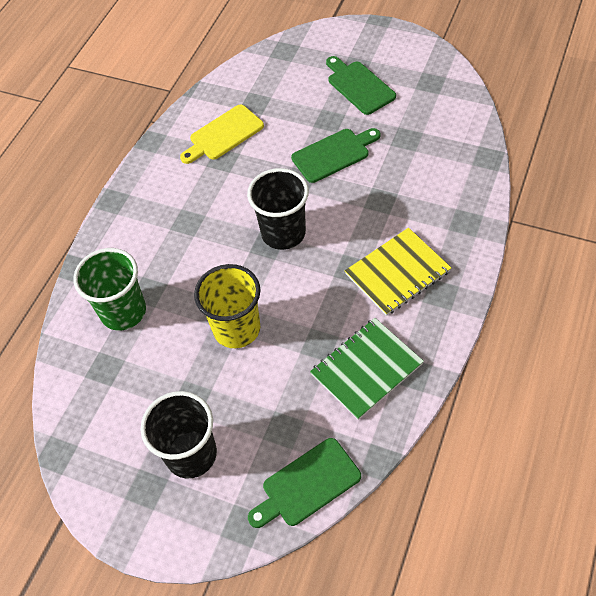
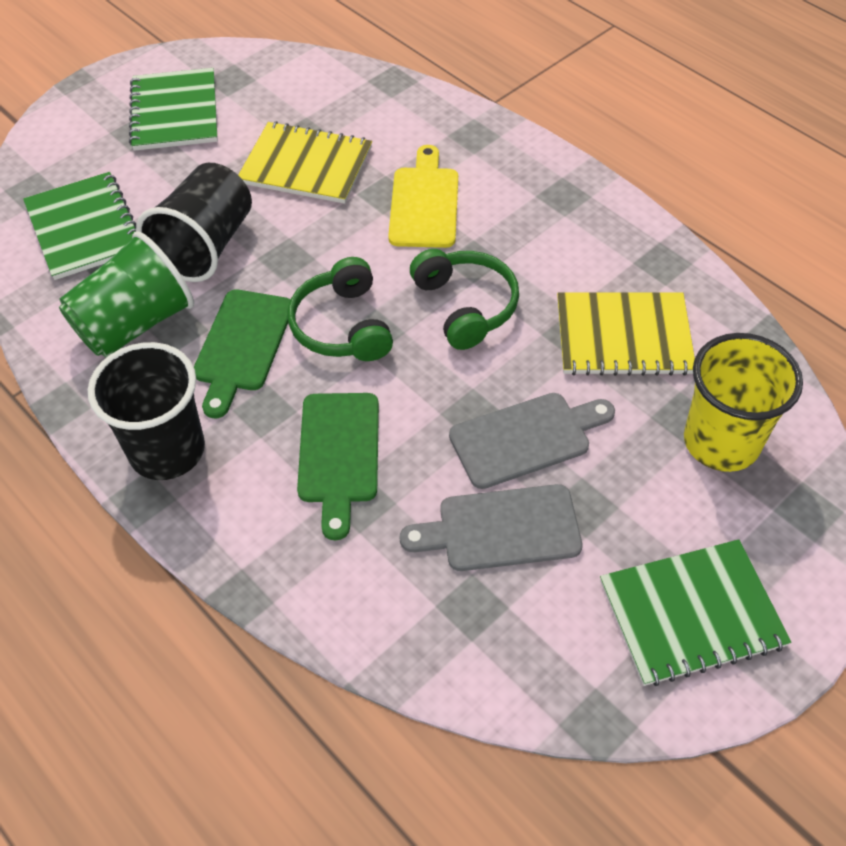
green cutting board: [248,438,361,528] [291,128,380,183] [326,56,396,115] = 3 -> [194,290,290,418] [297,393,379,540] = 2
green headphones: none = 0 -> [287,257,393,361] [410,249,519,350] = 2
green notebook: [310,318,424,420] = 1 -> [23,172,136,280] [129,68,218,151] [600,539,791,686] = 3
grey cutting board: none = 0 -> [400,484,582,571] [449,393,615,489] = 2
yellow notebook: [345,228,451,316] = 1 -> [238,121,372,204] [557,292,695,376] = 2

